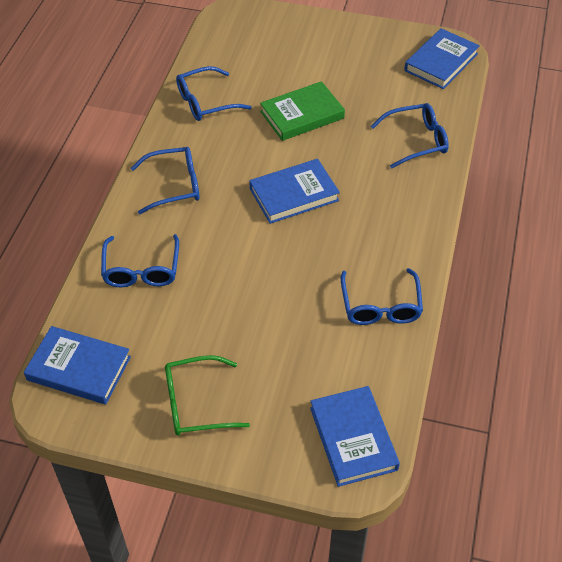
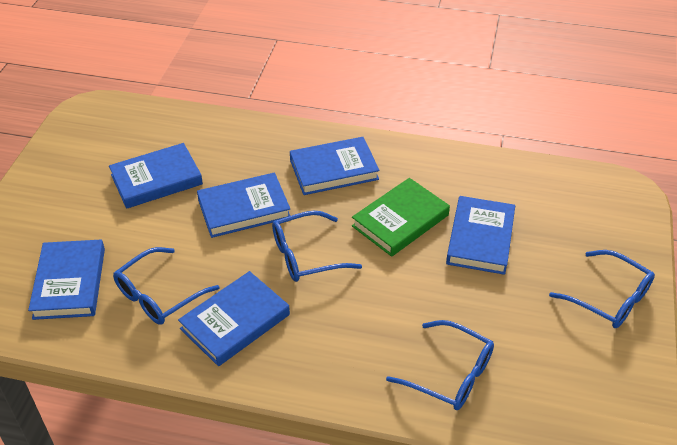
blue book: [24,326,131,404] [249,159,340,224] [310,386,400,487] [404,28,480,89] = 4 -> [28,240,105,320] [109,143,203,209] [178,271,290,366] [197,173,290,238] [290,137,380,195] [446,196,515,275] = 6
blue glasses: [101,234,179,287] [131,147,200,214] [176,66,252,121] [341,268,423,325] [371,103,449,168] = 5 -> [113,247,220,325] [272,211,362,282] [386,320,494,410] [549,250,655,328] = 4
green glasses: [165,355,250,436] = 1 -> none = 0

